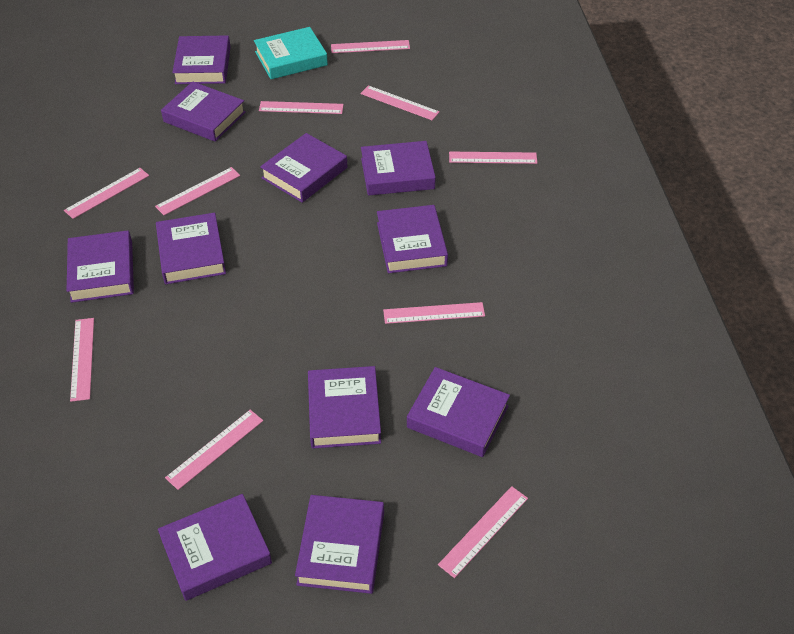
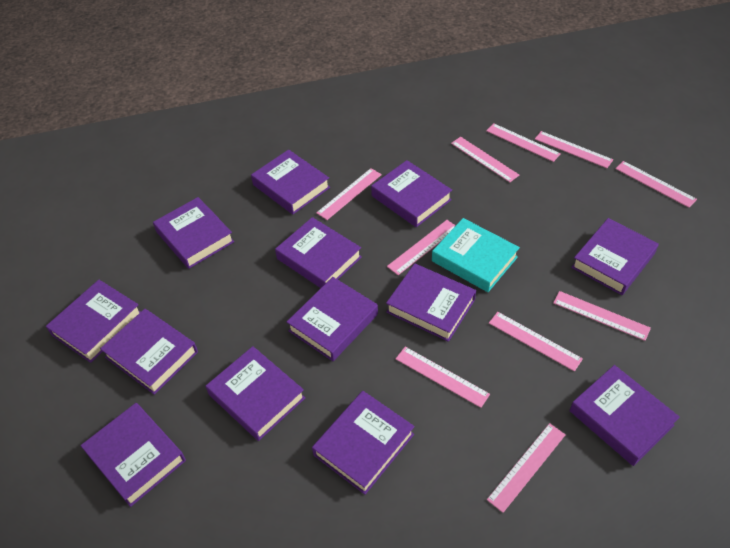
purple book: [67,230,134,303] [156,213,226,284] [158,494,272,601] [161,81,246,142] [172,35,231,84] [260,133,347,203] [295,495,384,594] [308,366,381,449] [361,141,436,196] [377,205,448,273] [407,367,510,457] = 11 -> [46,280,140,363] [80,403,186,507] [100,309,198,395] [153,197,234,269] [206,346,305,441] [251,150,330,214] [275,217,362,288] [287,277,378,361] [312,391,415,495] [371,160,452,227] [386,263,476,342] [569,365,680,466] [571,218,659,295] = 13

